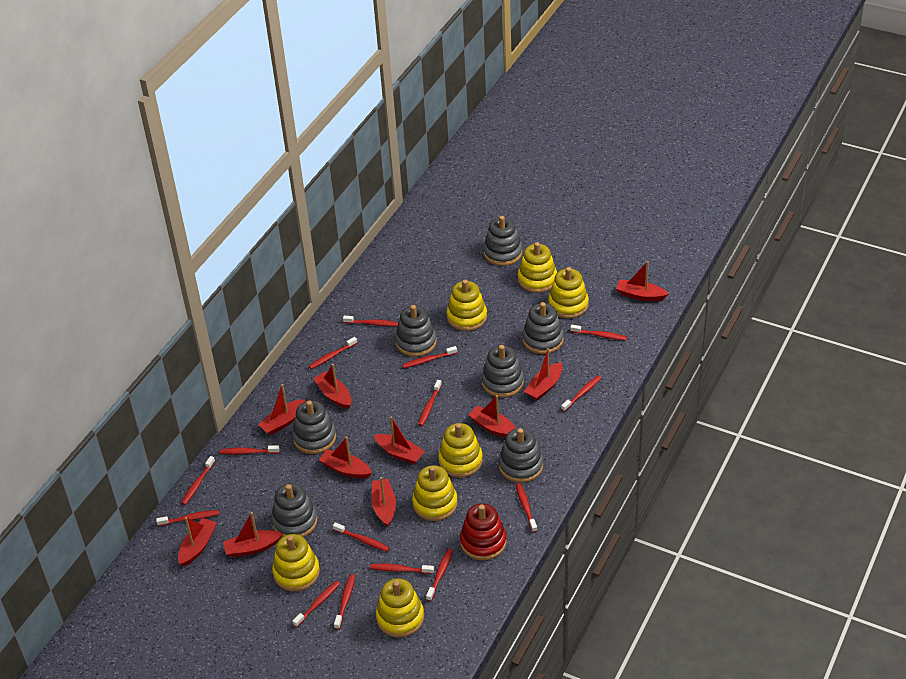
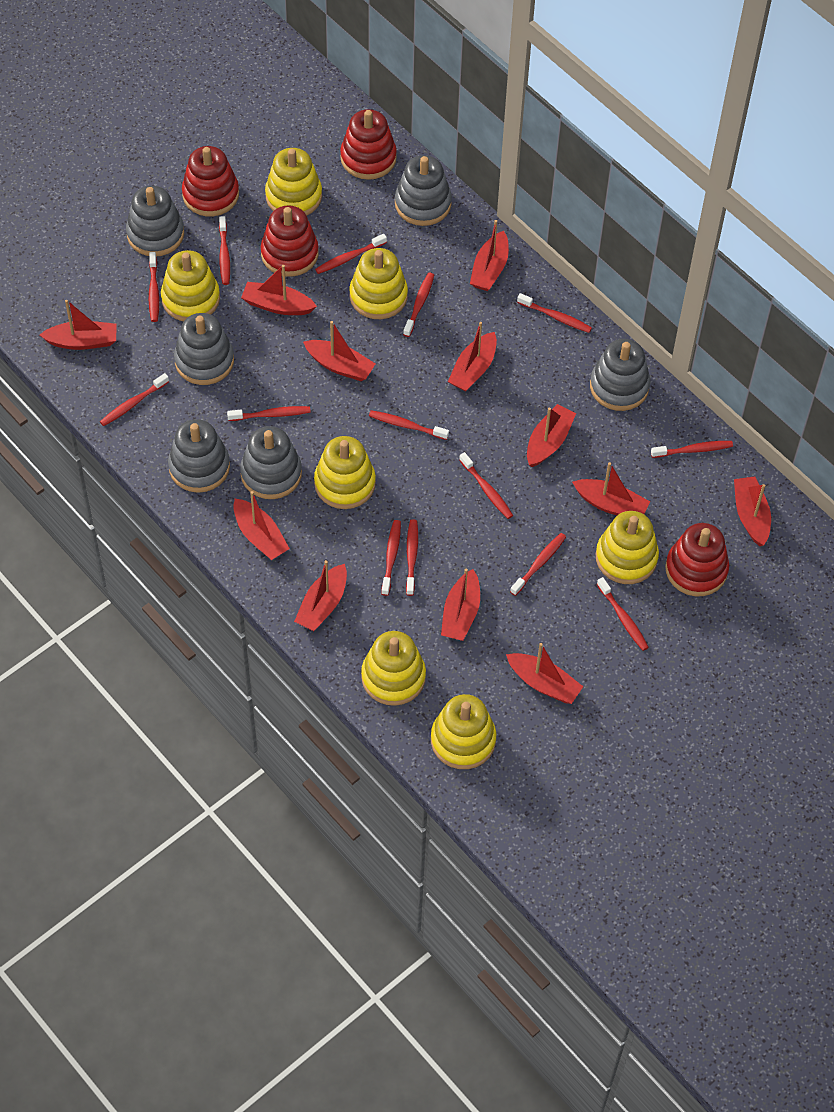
grey stacking toy: [271,483,318,537] [292,400,336,454] [395,305,437,357] [482,345,524,398] [483,216,522,266] [499,428,543,483] [522,302,564,354] = 7 -> [126,186,184,256] [168,419,230,493] [174,313,234,385] [240,426,302,499] [395,155,452,226] [590,339,650,411] = 6
red boat: [178,517,217,566] [223,512,283,557] [258,384,306,435] [313,364,351,409] [319,437,372,479] [371,477,396,527] [374,416,425,464] [468,395,516,438] [524,348,563,400] [616,261,668,301] = 10 -> [40,300,116,350] [233,491,290,560] [241,265,317,315] [294,560,347,631] [303,321,376,381] [441,568,480,641] [448,322,497,391] [470,220,509,291] [506,643,584,704] [527,404,576,467] [572,462,650,515] [734,476,771,546] = 12
red stacking toy: [460,503,507,560] = 1 -> [182,146,239,216] [261,205,319,277] [340,109,397,180] [665,523,729,596] = 4
red toothbrush: [156,510,219,526] [181,456,215,505] [220,445,280,454] [293,581,340,627] [309,337,357,369] [333,522,390,552] [334,574,355,629] [343,316,399,326] [370,564,434,574] [402,346,457,368] [418,380,442,426] [426,549,453,601] [516,483,537,533] [561,376,601,412] [570,325,627,340] = 15 -> [100,373,169,426] [149,252,159,322] [219,216,230,285] [227,406,311,421] [315,234,387,274] [369,410,449,440] [381,520,401,596] [403,273,434,337] [406,519,418,596] [459,452,513,519] [510,533,566,596] [517,293,592,333] [597,577,649,651] [651,441,733,458] = 14

